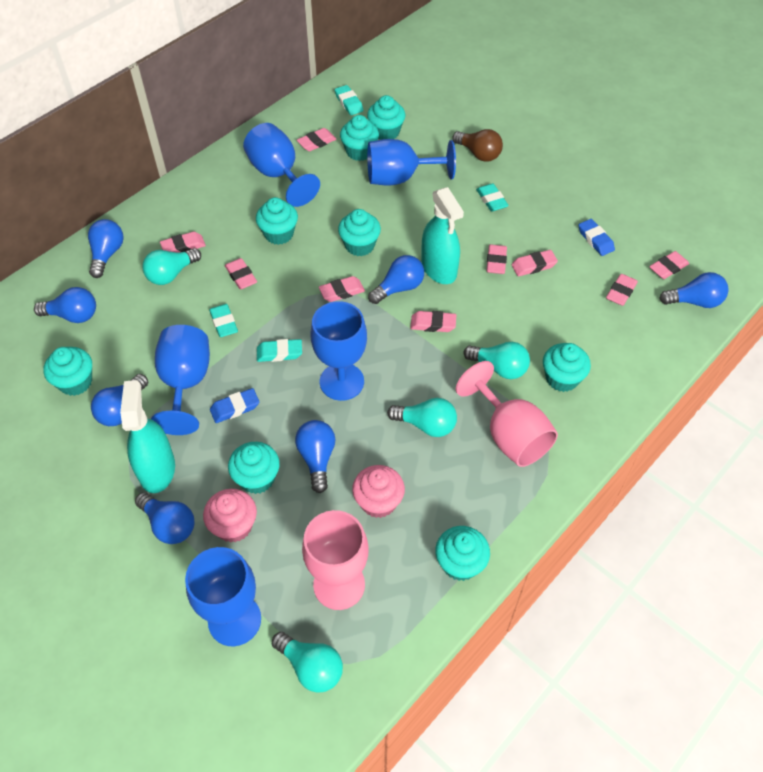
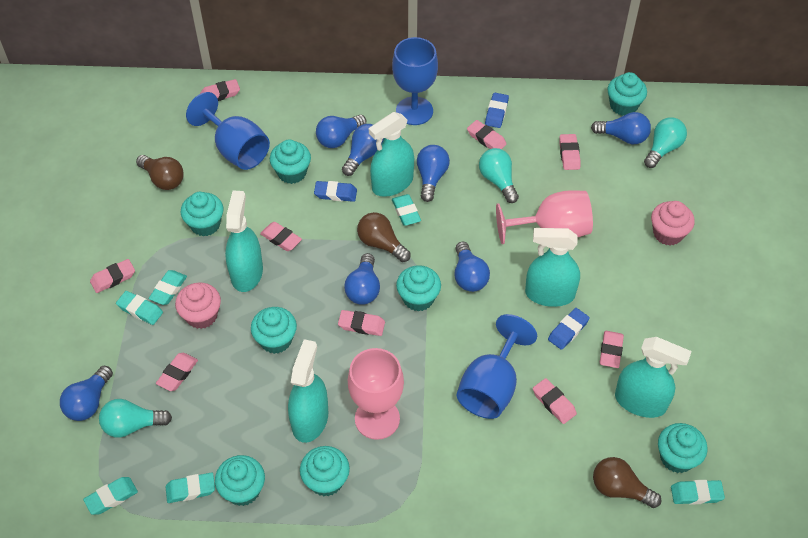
blue eraser: [210,388,259,423] [578,219,615,256] = 2 -> [314,181,357,202] [485,93,509,128] [548,308,590,350] = 3
blue goblet: [151,325,210,435] [185,547,261,646] [243,123,320,207] [311,301,367,401] [367,139,456,185] = 5 -> [186,92,270,170] [392,37,438,125] [457,314,537,419] = 3
brown light bulb: [452,129,503,162] = 1 -> [136,155,184,190] [357,212,411,262] [593,457,662,508] = 3
turquoise eraser: [209,304,238,337] [257,339,302,362] [335,85,364,115] [476,183,509,212] = 4 -> [83,477,138,515] [116,291,163,325] [149,270,187,305] [166,472,215,503] [392,194,421,226] [671,480,725,505] = 6
turquoise light bulb: [142,248,201,285] [272,632,343,693] [387,398,457,437] [463,342,530,379] = 4 -> [99,399,172,438] [479,148,519,203] [644,117,687,168] = 3
turquoise spray bottle: [120,380,175,493] [421,187,464,284] = 2 -> [225,190,263,292] [288,339,328,443] [369,112,414,197] [525,228,580,307] [615,337,692,418] = 5

